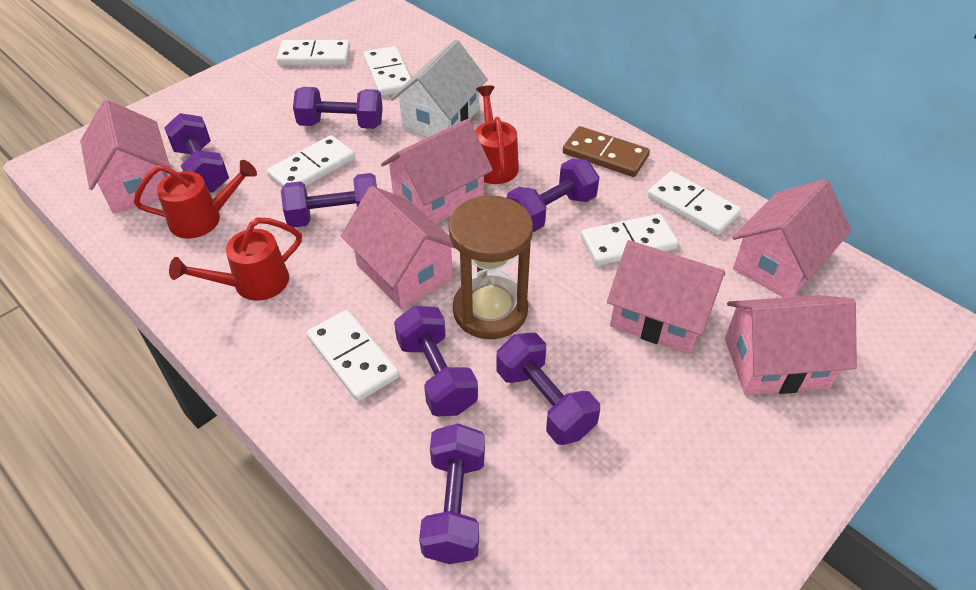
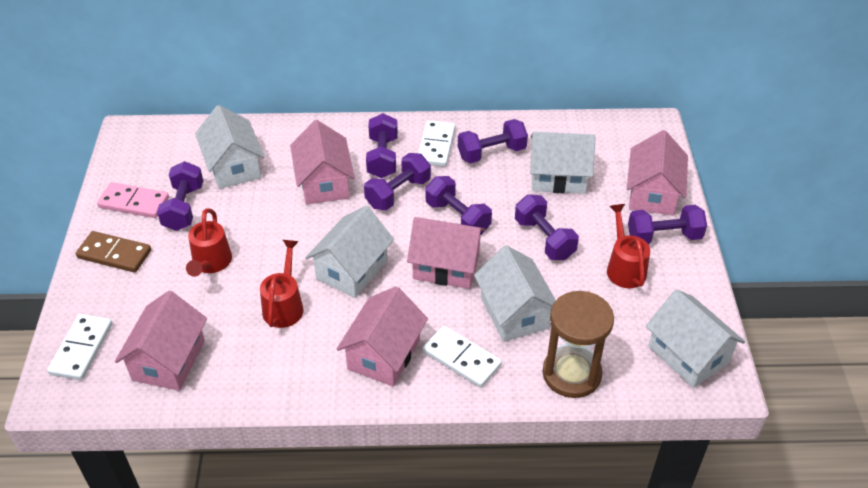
pink domino: none = 0 -> [97,182,169,218] = 1
pink house: [80,100,170,214] [341,186,456,309] [381,119,493,223] [607,240,725,354] [725,295,857,395] [732,179,852,298] = 6 -> [115,291,207,391] [290,120,355,204] [337,286,428,386] [407,217,485,289] [627,130,688,216] = 5
white domino: [267,135,355,188] [276,40,350,65] [307,310,399,401] [364,46,411,96] [581,214,678,266] [647,171,741,235] = 6 -> [47,314,112,380] [418,120,455,167] [423,326,502,388] = 3
white house: [390,40,488,137] = 1 -> [195,105,265,189] [305,206,394,298] [474,245,556,342] [530,132,596,194] [646,289,745,388] = 5

